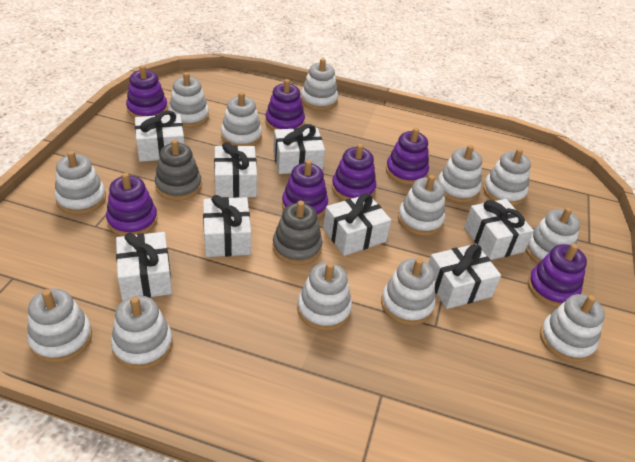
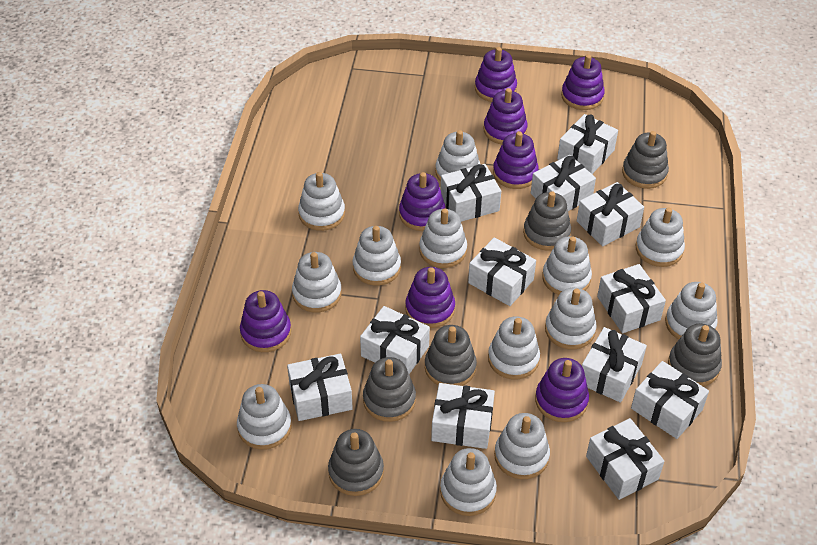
grey stacking toy: [155,139,202,201] [272,201,322,265] = 2 -> [328,429,384,496] [363,357,416,422] [425,325,477,386] [523,191,571,251] [622,131,669,189] [668,324,722,386] = 6
purple stacking toy: [106,173,158,236] [126,65,168,118] [265,79,305,131] [282,160,328,219] [332,144,376,201] [386,128,429,185] [528,243,587,307] = 7 -> [240,290,291,352] [399,172,446,231] [405,267,455,328] [475,47,517,102] [484,88,528,144] [493,131,539,189] [535,358,589,422] [561,54,605,110] = 8
white gift: [116,232,172,301] [135,111,184,162] [203,195,251,257] [214,142,257,198] [273,124,325,174] [323,193,391,256] [428,244,501,309] [464,199,534,260] = 8 -> [287,354,353,421] [360,306,430,374] [431,383,495,449] [441,164,501,222] [468,237,536,306] [531,155,596,211] [557,114,618,174] [577,182,644,246] [582,327,647,403] [586,418,664,500] [597,264,666,333] [631,361,709,439] = 12

